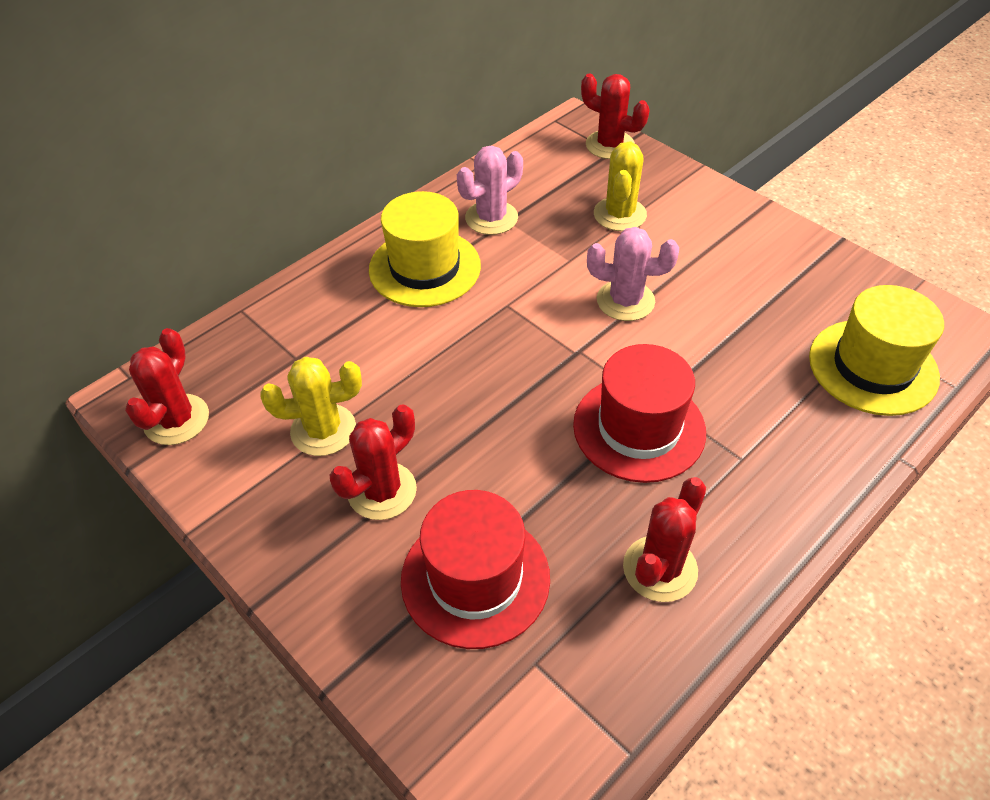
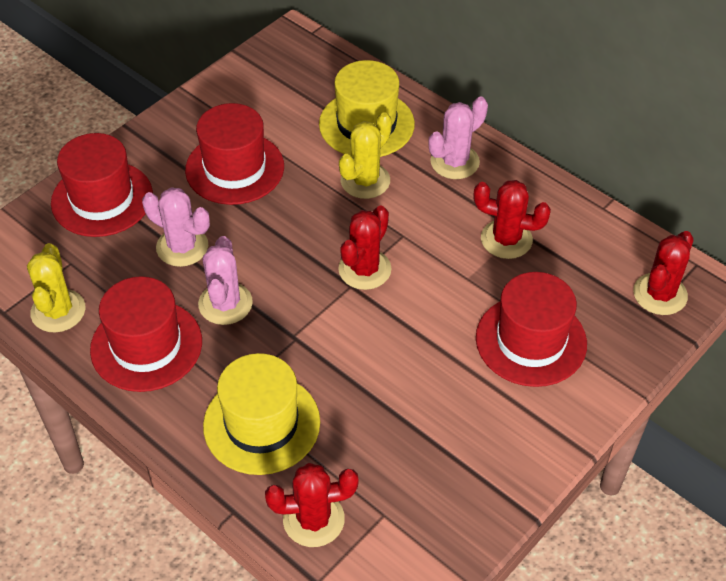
pink cactus: [457,146,523,235] [587,227,679,321] = 2 -> [142,187,210,267] [198,236,253,325] [428,96,488,179] = 3
red hat: [401,490,550,649] [573,344,706,483] = 2 -> [51,133,153,237] [90,276,202,392] [185,103,284,205] [476,272,587,387] = 4

